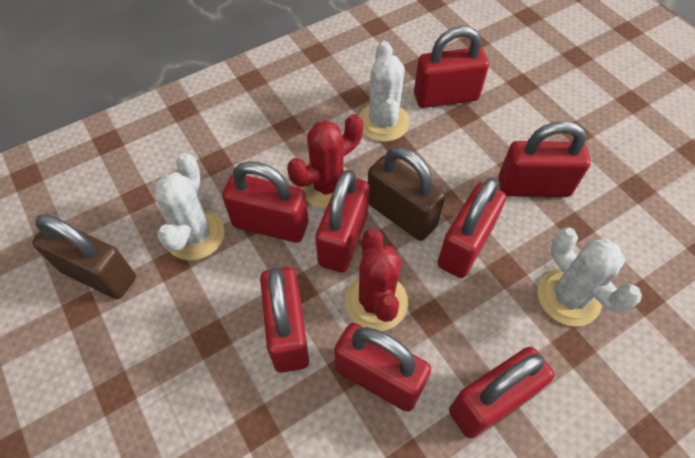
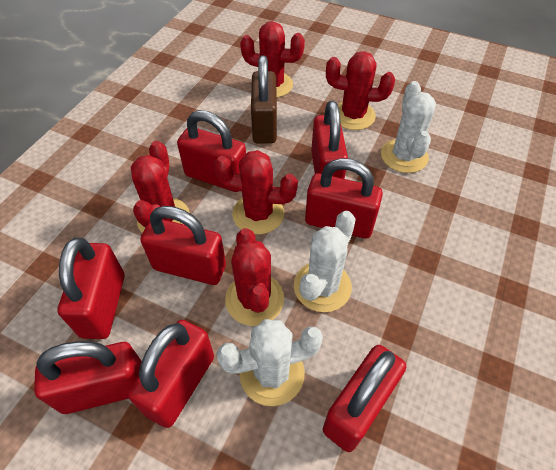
brown padlock: [32,214,136,299] [368,147,445,241] = 2 -> [251,55,277,144] = 1
red cactus: [287,114,363,209] [345,229,408,331] = 2 -> [131,141,190,233] [214,150,298,235] [225,228,284,326] [240,21,305,98] [326,51,395,130] = 5

